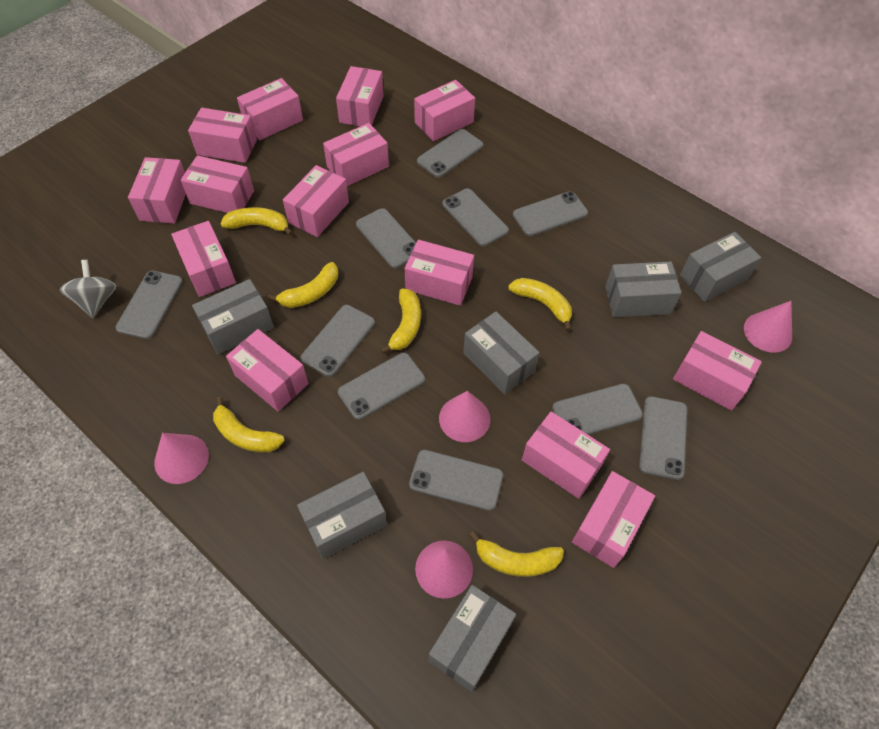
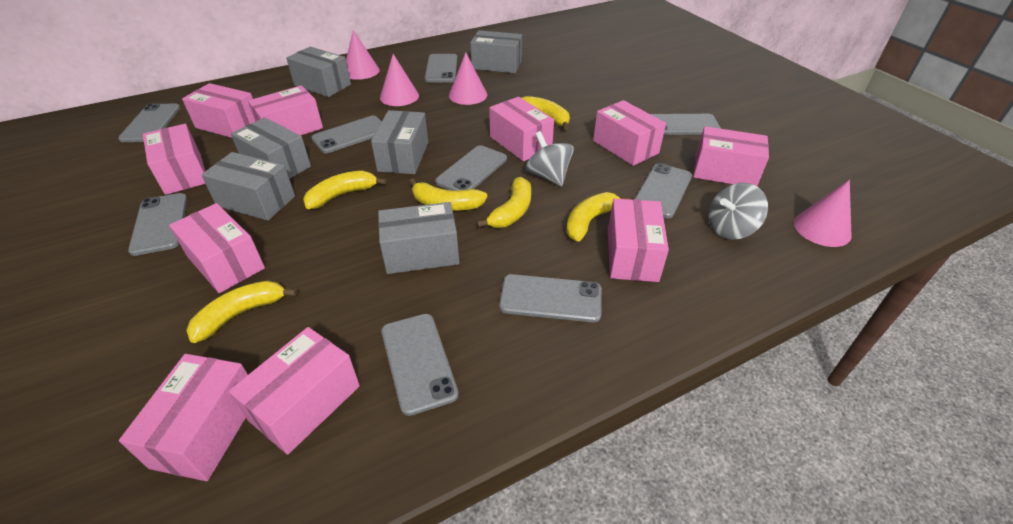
grey phone: [115,271,183,339] [300,305,375,377] [338,353,425,420] [356,208,416,268] [409,450,503,511] [417,129,483,178] [442,189,509,246] [513,191,588,236] [552,384,643,435] [639,396,687,480] = 10 -> [118,103,180,142] [128,193,187,256] [311,116,382,153] [381,314,459,416] [425,54,457,83] [435,145,507,190] [499,274,602,322] [635,163,692,218] [651,114,721,135] = 9
grey spinning top: [60,260,116,318] = 1 -> [525,131,574,186] [709,183,768,240] = 2
pink box: [128,157,186,224] [171,221,236,297] [181,155,254,213] [188,108,257,163] [226,329,309,412] [237,78,303,140] [283,165,349,237] [323,123,389,186] [336,66,384,126] [405,240,474,306] [414,80,475,141] [522,411,610,499] [572,471,655,568] [673,331,762,411] = 14 -> [119,354,248,481] [143,124,205,195] [169,203,265,293] [182,83,255,138] [229,327,360,455] [248,85,323,135] [489,97,554,161] [593,100,666,166] [608,199,669,282] [693,126,769,186] = 10

